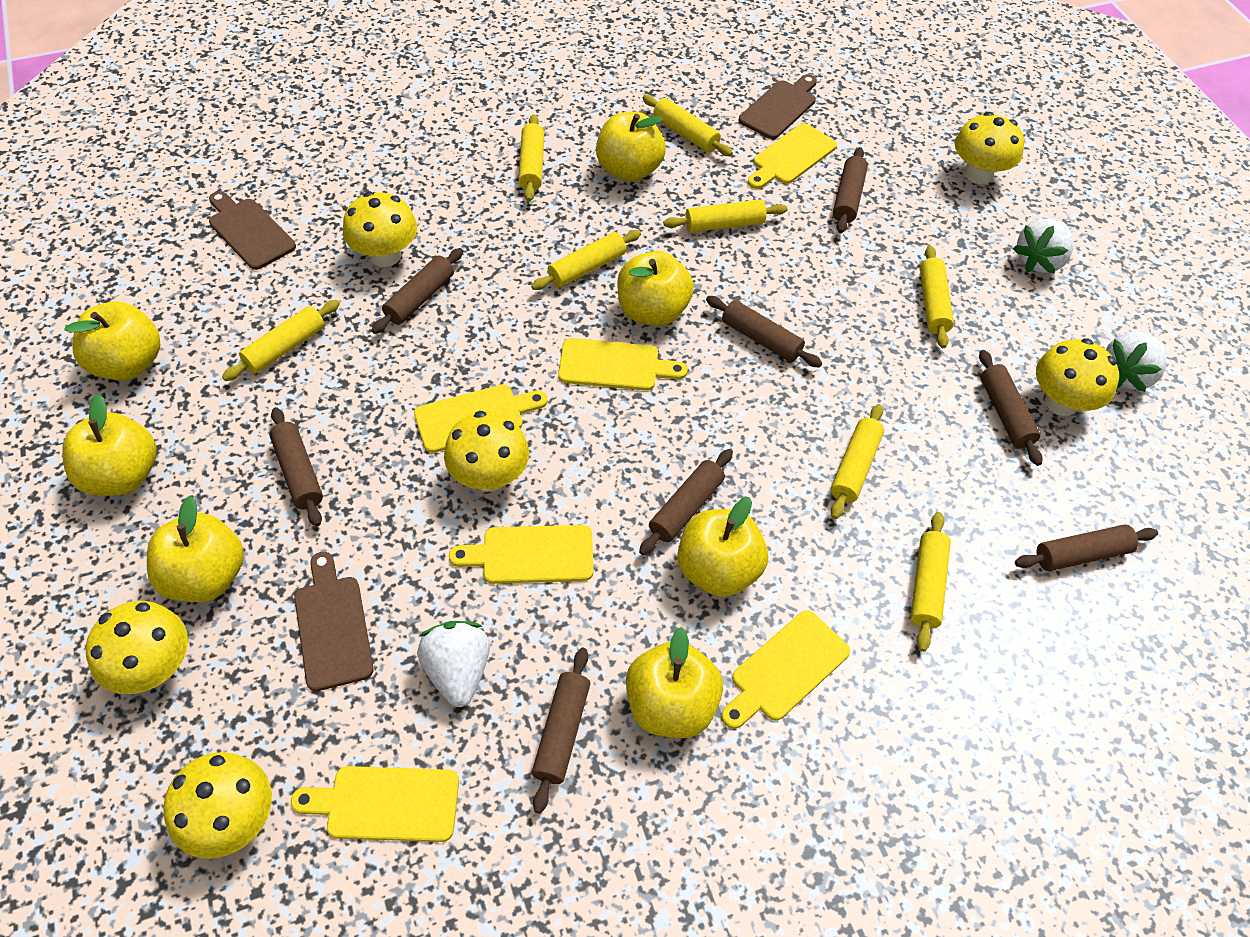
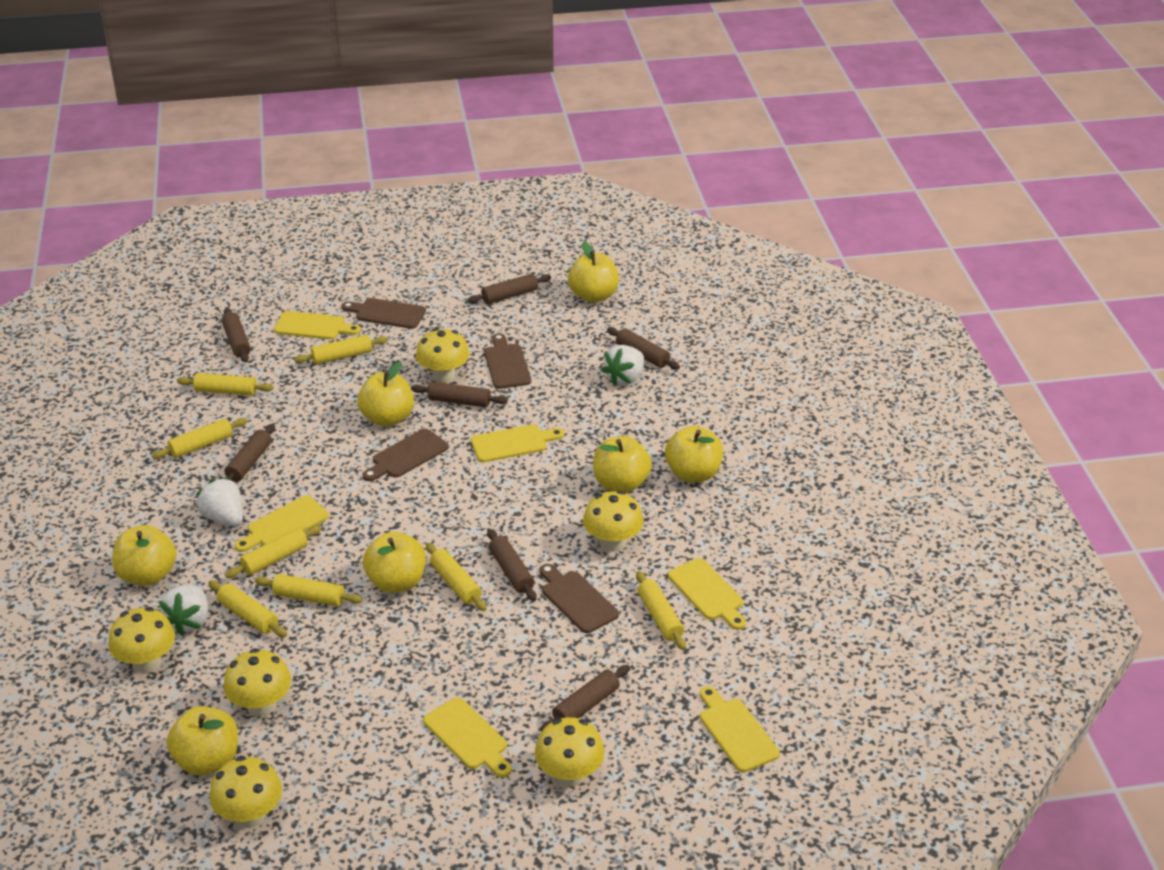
brown cutting board: [209,191,296,270] [294,552,374,691] [739,74,817,139] = 3 -> [341,298,426,329] [362,429,449,481] [484,333,531,389] [539,564,619,633] = 4
brown rolling pin: [269,407,323,527] [371,248,463,334] [532,648,590,813] [639,449,733,555] [706,296,822,368] [833,147,868,233] [979,350,1042,466] [1015,524,1158,571] = 8 -> [222,308,251,363] [224,424,275,482] [411,382,508,407] [468,274,551,304] [487,529,536,601] [541,665,630,731] [607,327,680,370] = 7

